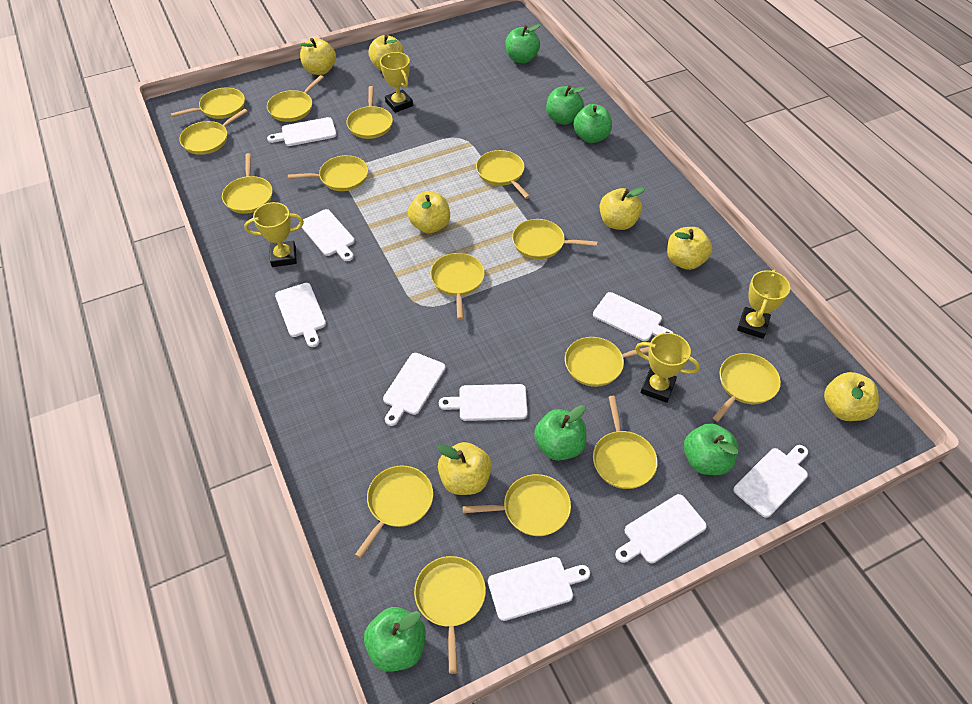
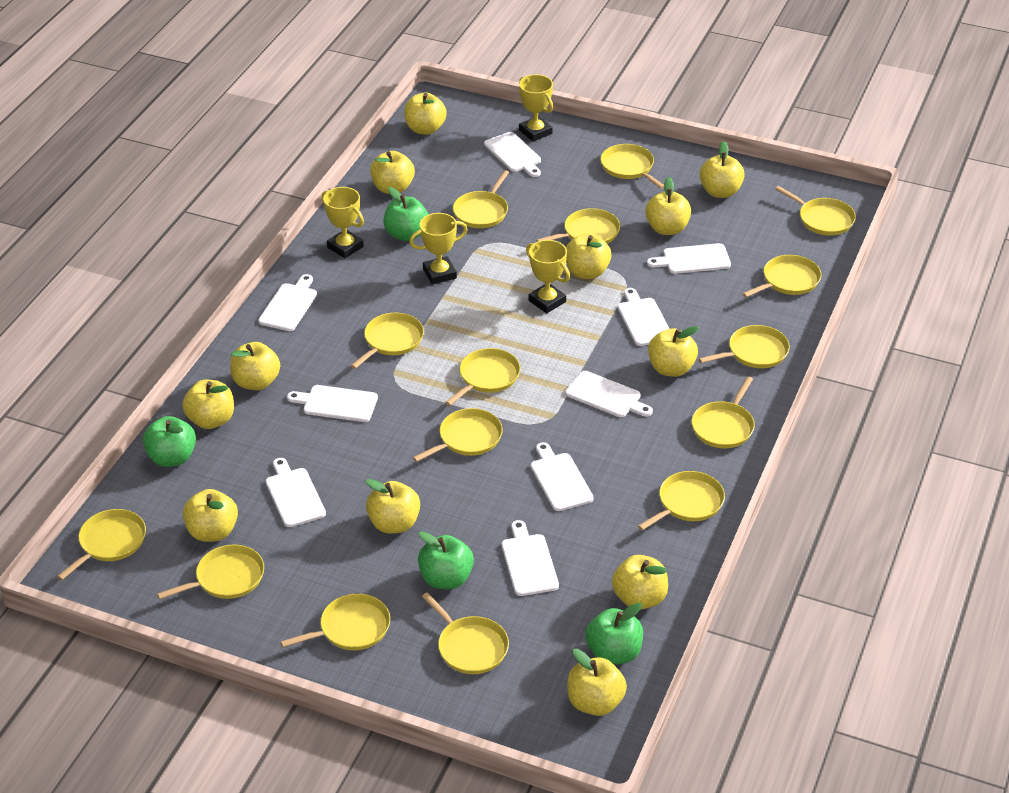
green apple: [364,607,426,672] [505,24,541,63] [534,405,586,461] [546,86,585,125] [573,104,612,143] [684,423,739,475] = 6 -> [143,416,196,467] [384,187,429,241] [418,531,474,589] [585,603,643,665] = 4
yellow apple: [300,38,336,75] [368,35,404,71] [408,192,450,234] [438,442,492,495] [600,187,645,230] [667,227,712,270] [824,372,879,421] = 7 -> [182,380,234,429] [183,489,238,542] [230,342,280,390] [365,479,420,534] [370,151,415,194] [404,93,447,135] [566,233,611,279] [568,649,627,716] [612,555,668,610] [645,177,691,235] [648,326,699,377] [700,141,745,198] = 12

